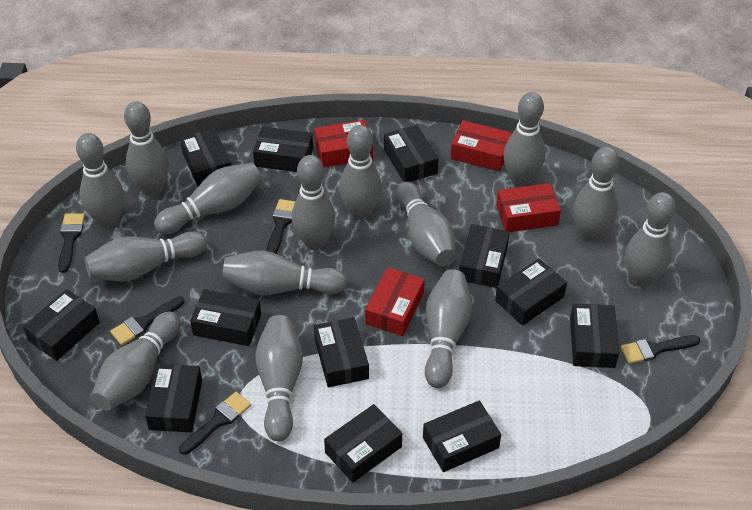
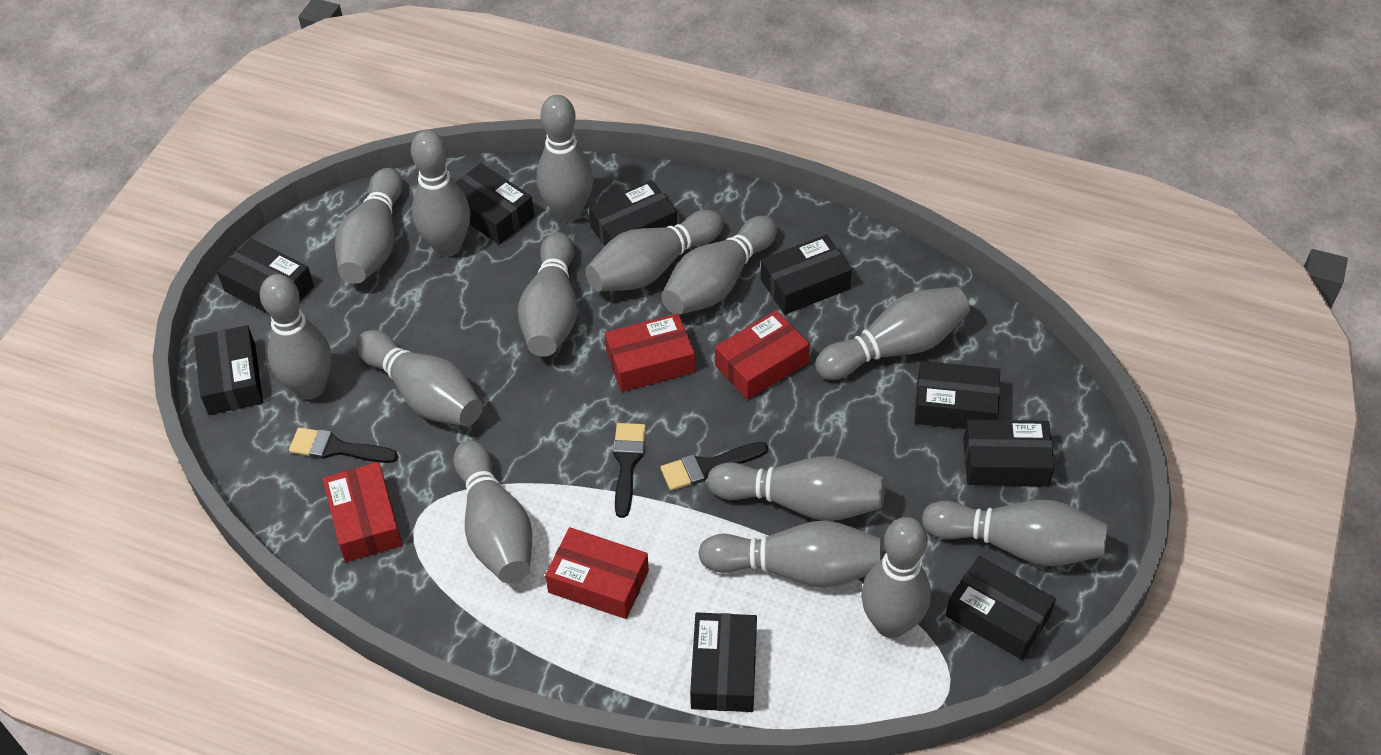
black box: [23,289,100,361] [145,364,202,432] [180,128,231,187] [190,289,261,346] [253,126,313,172] [314,317,369,387] [324,404,402,483] [384,125,439,182] [423,400,501,472] [459,224,510,288] [495,258,567,326] [570,304,619,368] = 12 -> [194,325,263,415] [217,238,314,314] [455,163,534,244] [589,180,677,246] [690,612,757,712] [761,235,852,315] [914,361,1000,429] [946,556,1056,660] [963,420,1055,486] = 9
black brush: [58,214,85,273] [110,296,184,345] [179,392,251,455] [266,199,295,254] [621,335,700,364] = 5 -> [289,427,398,463] [613,423,646,518] [661,442,768,491] = 3

